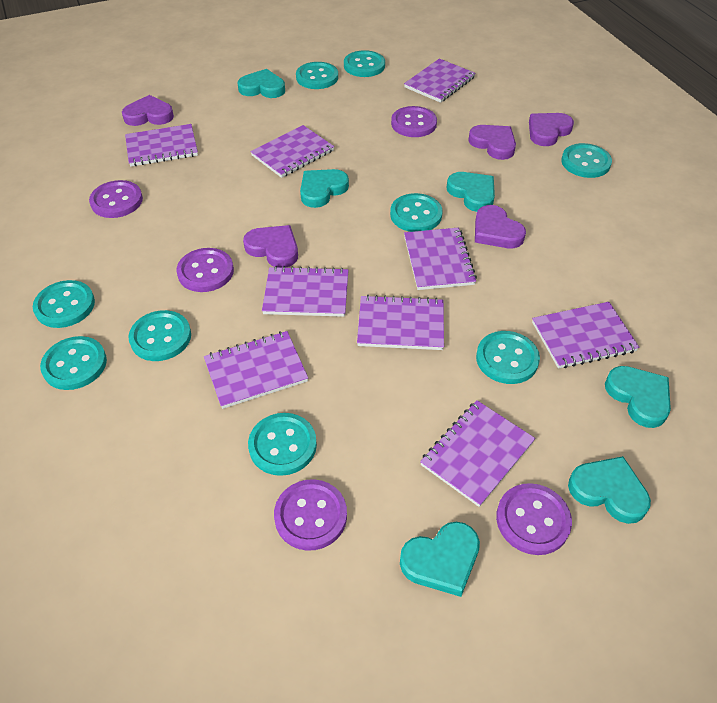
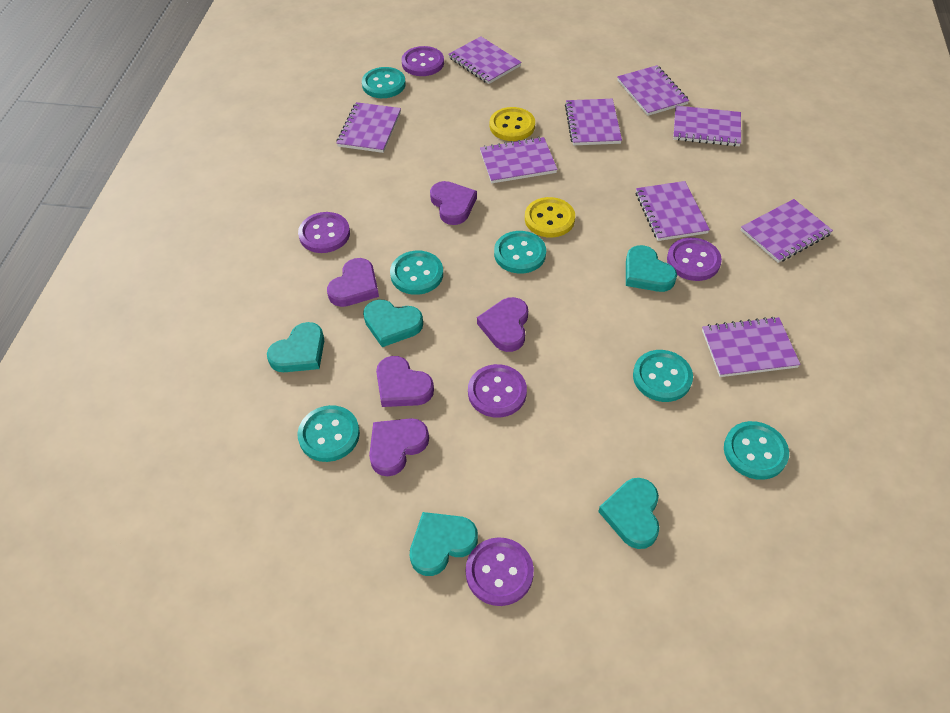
turquoise button: [33,280,95,328] [40,336,107,390] [129,310,191,361] [248,413,317,476] [296,62,338,89] [344,50,385,77] [390,193,443,232] [476,331,540,384] [561,143,612,178] = 9 -> [297,405,360,462] [362,67,406,98] [390,251,443,295] [494,231,546,274] [633,350,693,402] [724,421,789,480] = 6
turquoise heart: [238,69,285,98] [300,169,349,208] [400,522,480,597] [447,172,495,212] [568,456,651,524] [605,366,671,428] = 6 -> [267,322,324,372] [363,300,423,347] [410,512,478,576] [598,478,660,549] [626,245,677,292] = 5
yellow button: none = 0 -> [490,107,535,141] [525,197,575,238] = 2

